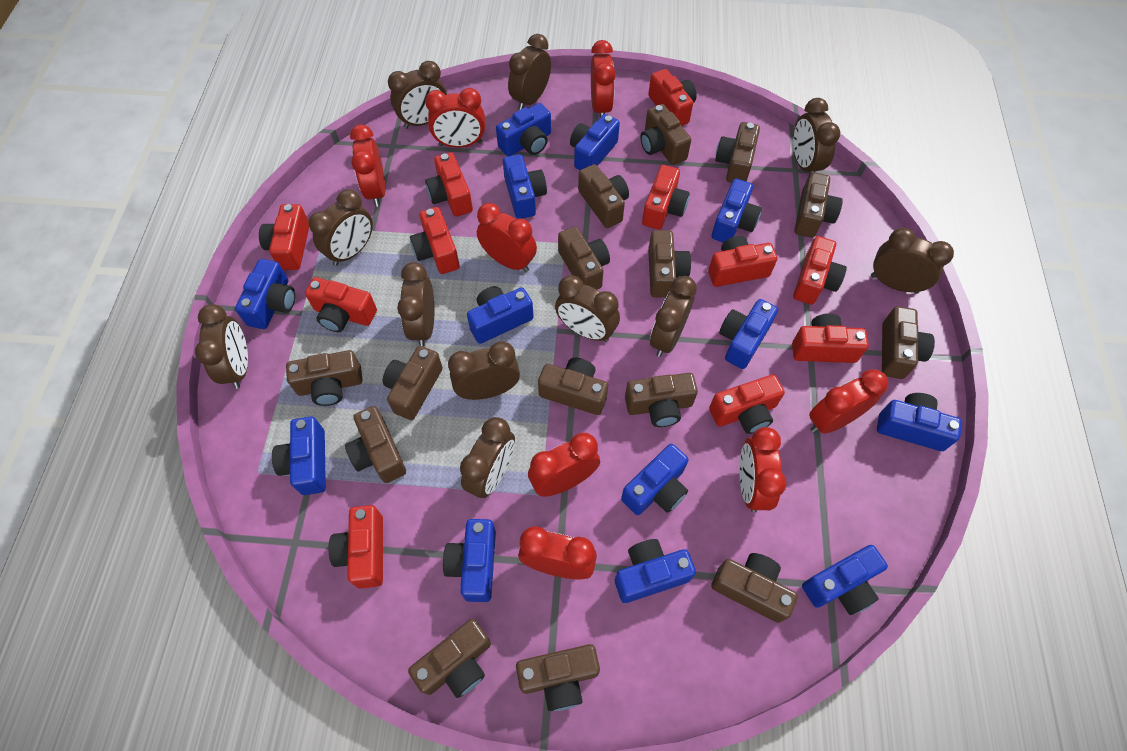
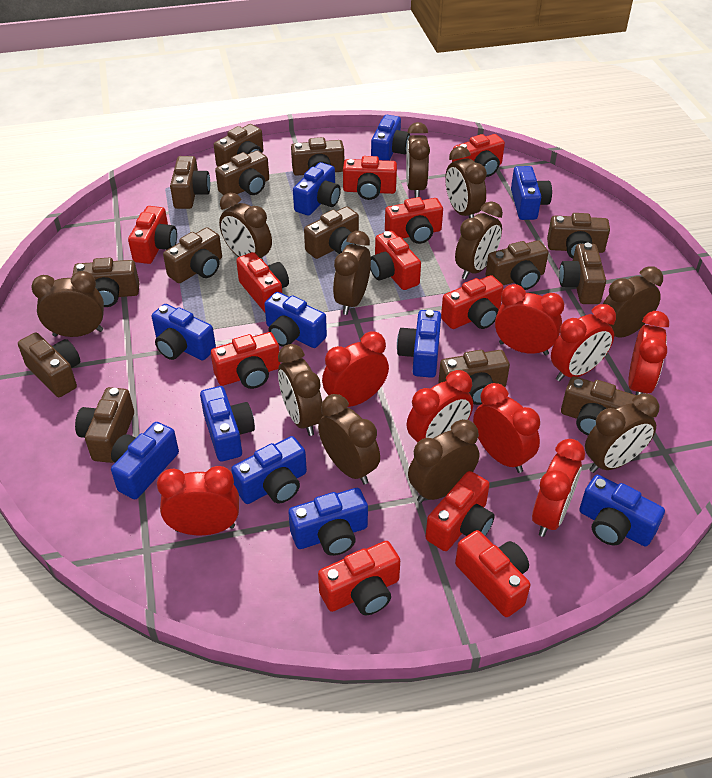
blue camera: [235,259,295,329] [272,417,326,495] [443,519,496,602] [467,286,534,344] [496,103,551,156] [503,154,547,219] [570,114,620,170] [615,539,696,603] [621,444,689,515] [712,179,762,243] [719,299,778,369] [802,545,888,615] [877,393,962,451] = 13 -> [111,422,179,499] [152,304,216,361] [200,386,255,462] [231,436,307,504] [264,292,327,348] [288,488,368,556] [293,162,341,216] [371,115,410,161] [397,310,441,378] [511,166,552,220] [579,475,665,547] = 11
brown camera: [286,350,362,406] [345,406,406,483] [383,346,443,420] [408,619,491,698] [516,644,600,711] [538,358,608,415] [558,226,610,290] [578,164,629,228] [625,373,698,427] [640,104,691,165] [648,230,691,298] [711,553,798,623] [715,122,760,183] [795,172,843,238] [882,306,935,379] = 15 -> [18,332,80,397] [72,258,139,307] [75,387,134,463] [163,227,222,283] [170,156,210,209] [214,124,263,166] [215,150,269,195] [291,137,344,176] [304,206,359,259] [439,350,510,405] [486,240,549,290] [547,213,610,259] [559,243,606,304] [561,376,636,435] = 14

